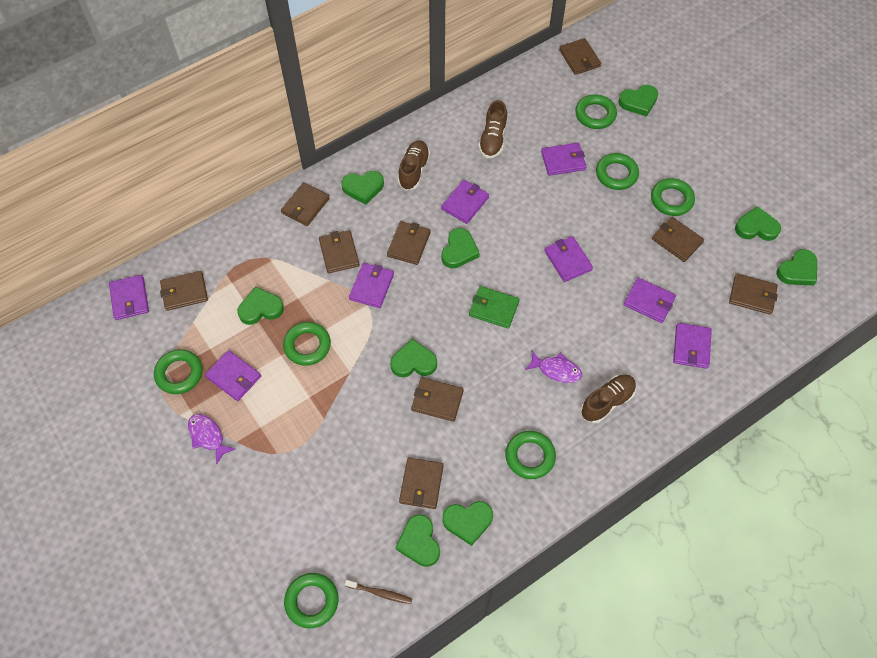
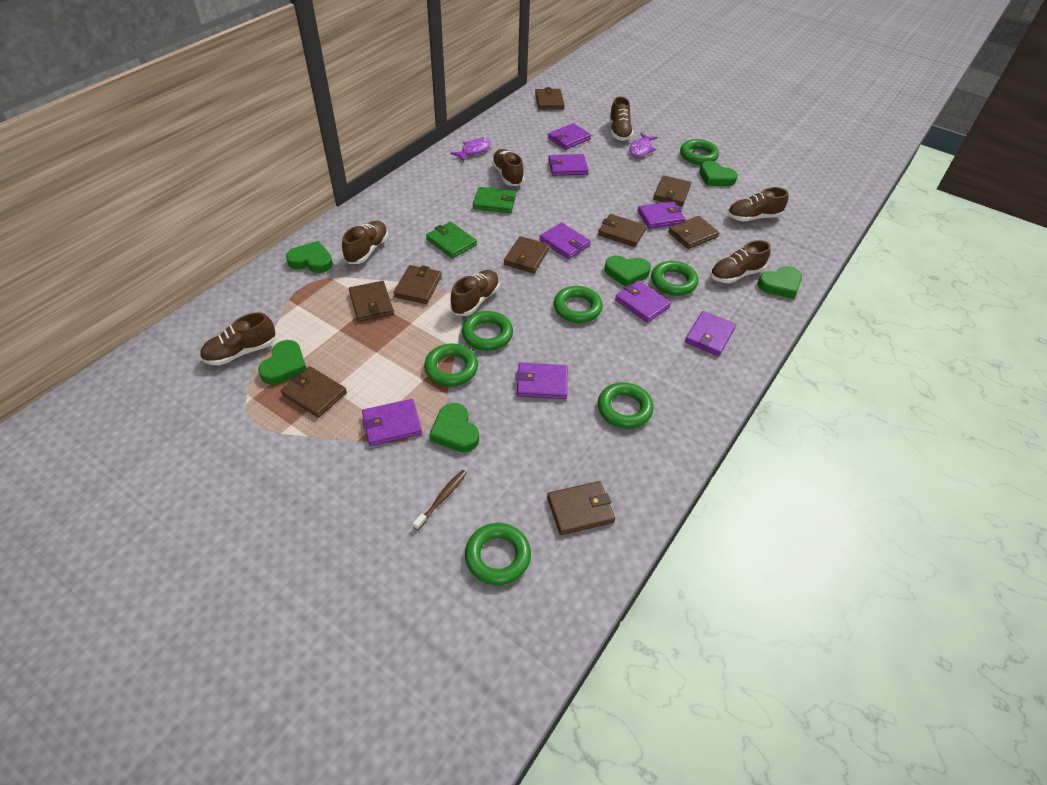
brown shoe: [398,140,430,191] [478,100,507,158] [581,375,636,423] = 3 -> [200,312,276,365] [342,221,388,264] [451,270,500,316] [491,149,524,186] [609,97,633,141] [710,240,771,283] [727,187,789,221] = 7
green heart: [237,287,284,325] [341,171,384,205] [390,339,437,377] [396,514,440,567] [441,228,480,268] [443,501,493,546] [618,85,658,117] [735,206,781,241] [776,249,817,286] = 9 -> [258,340,306,385] [286,241,333,273] [430,403,479,452] [604,255,651,286] [699,161,738,186] [758,266,802,299] = 6
green wallet: [469,286,520,329] = 1 -> [426,222,477,259] [473,187,516,213] = 2

